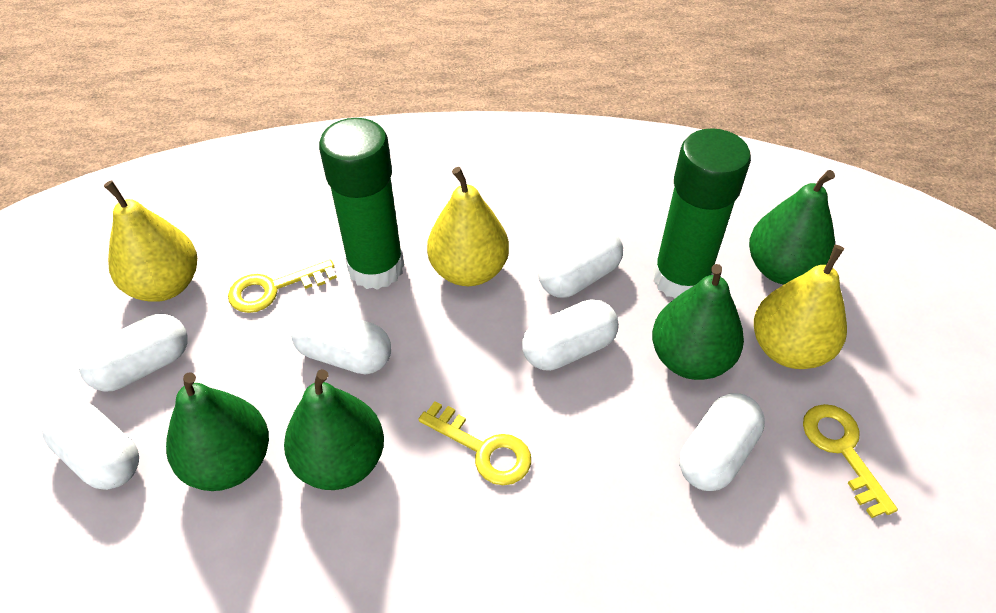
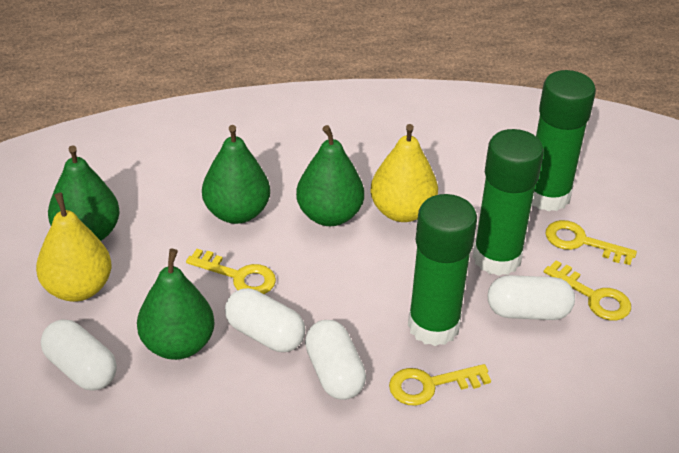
green glue stick: [319,118,404,290] [653,128,751,299] = 2 -> [408,194,477,346] [473,129,544,276] [531,70,596,212] = 3
white capsule: [42,400,139,490] [79,314,188,392] [291,308,391,375] [522,299,619,371] [538,228,623,298] [679,393,765,491] = 6 -> [41,319,117,391] [225,288,305,352] [305,320,366,400] [488,275,575,320] = 4
yellow key: [228,260,337,313] [418,401,531,485] [803,404,898,518] = 3 -> [186,249,276,294] [389,364,491,406] [544,260,631,320] [545,220,637,265] = 4
yellow pear: [104,180,197,302] [427,167,509,286] [754,245,847,369] = 3 -> [36,193,112,302] [370,124,438,222] = 2

